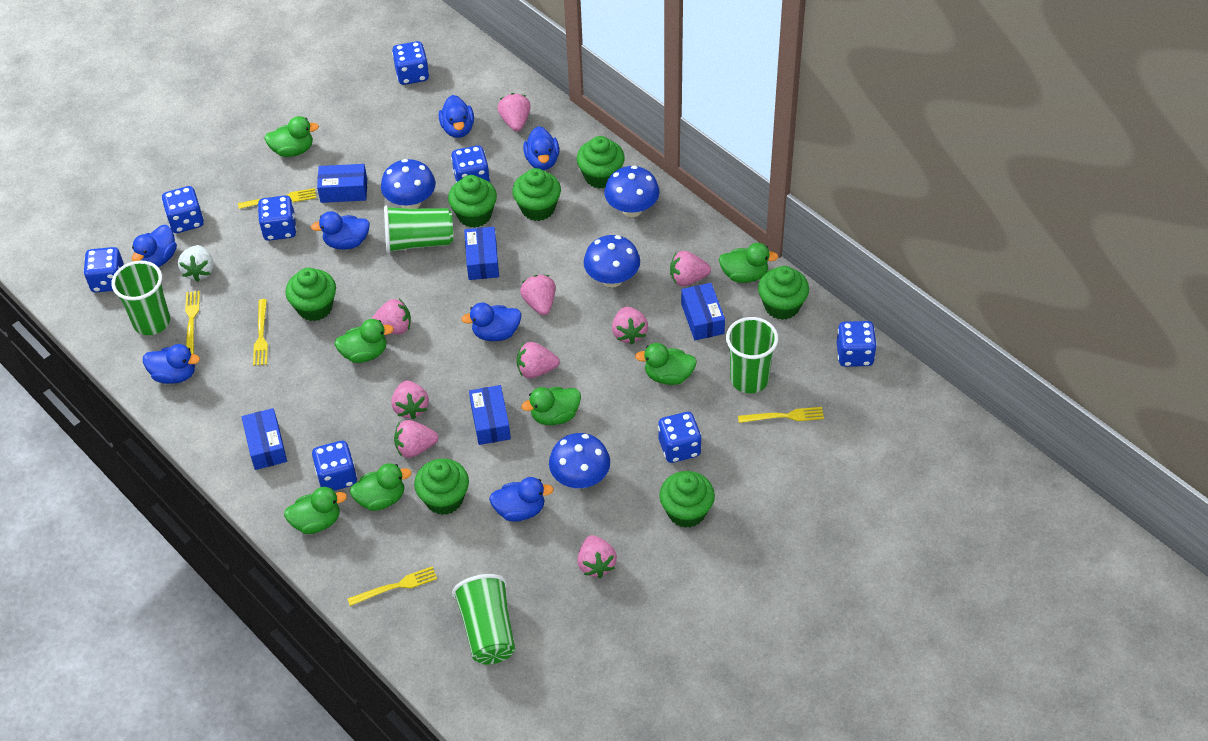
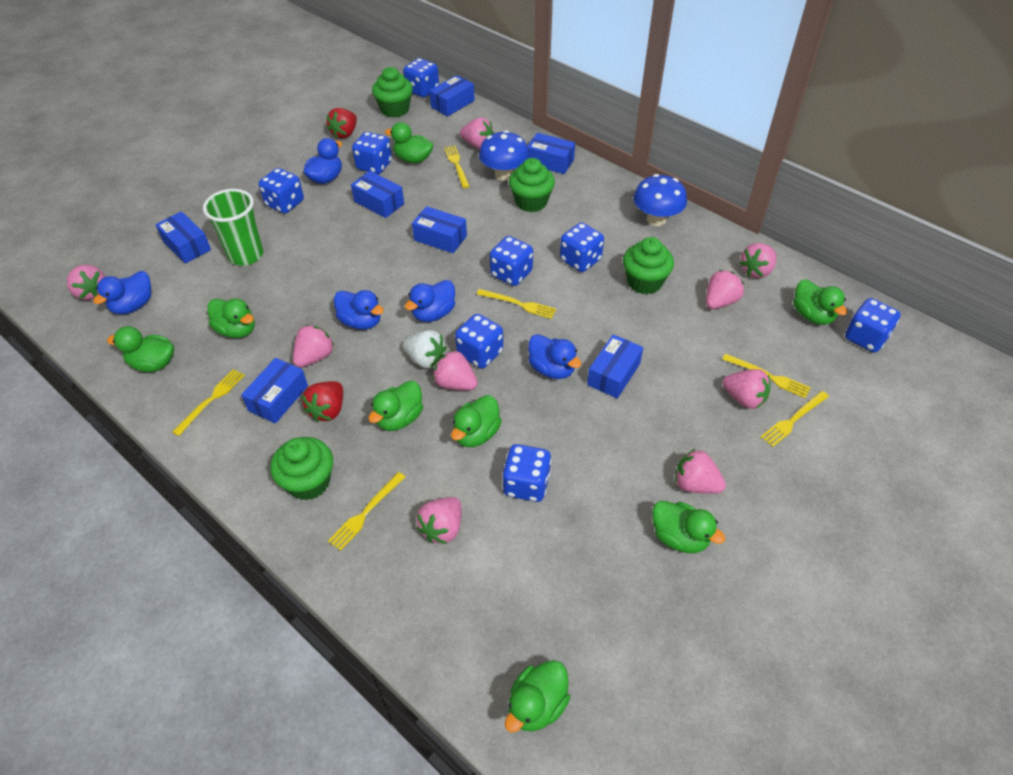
blue box: [242,408,287,470] [317,164,367,203] [464,227,499,280] [469,385,511,445] [681,283,725,340] = 5 -> [155,211,211,264] [241,358,308,424] [351,171,404,218] [412,206,467,253] [429,75,475,117] [527,133,575,174] [587,334,643,398] = 7
blue duck: [132,225,177,267] [143,344,200,384] [311,211,370,250] [439,95,474,138] [461,303,521,341] [489,477,554,522] [523,126,559,170] = 7 -> [93,271,151,314] [304,138,342,184] [334,290,384,330] [405,280,455,322] [528,334,581,379] = 5
blue mushroom: [381,159,435,209] [549,433,610,489] [584,235,640,287] [604,165,660,217] = 4 -> [479,130,529,181] [633,174,687,226] = 2
green cup: [111,261,170,335] [384,205,453,254] [452,574,515,665] [726,317,778,393] = 4 -> [203,189,263,266] = 1
green cupcake: [285,268,336,321] [414,458,469,515] [448,175,497,228] [512,168,561,221] [577,136,625,189] [659,471,715,528] [758,266,809,320] = 7 -> [270,437,333,501] [372,67,413,118] [509,158,555,212] [623,237,674,295] = 4
green duck: [264,116,319,157] [284,487,347,534] [334,319,394,363] [350,463,412,511] [521,387,581,425] [635,343,697,385] [719,243,778,283] = 7 -> [107,326,174,372] [208,298,255,338] [368,381,423,431] [385,122,434,163] [451,395,502,447] [505,660,570,732] [652,501,725,553] [793,279,847,325] = 8
red strawberry: none = 0 -> [302,381,343,422] [327,108,357,139] = 2
yellow fork: [185,291,200,354] [238,188,316,209] [253,299,268,366] [347,566,437,606] [738,407,824,423] = 5 -> [172,369,245,436] [328,472,405,551] [444,146,470,188] [477,289,556,319] [723,354,811,399] [761,391,829,447] = 6

